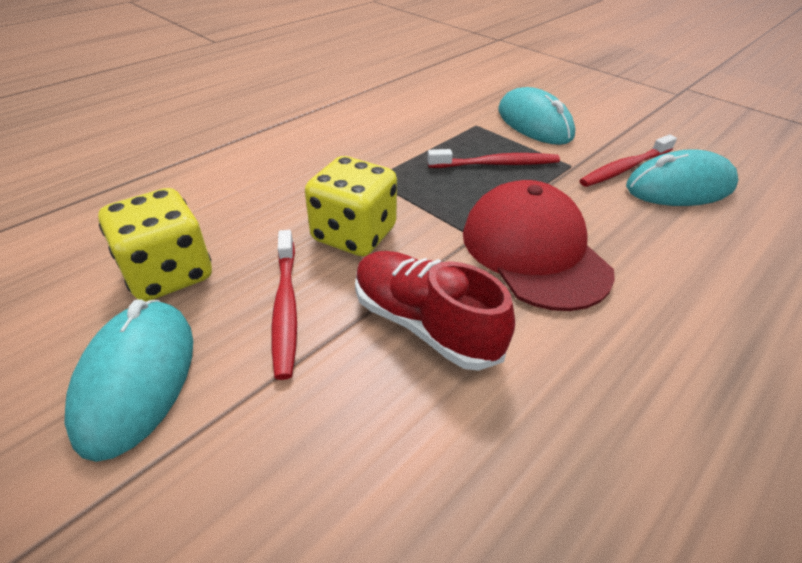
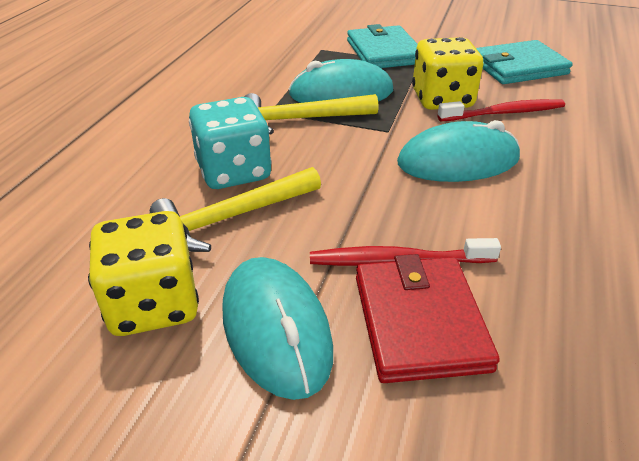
red cap: [463,180,615,311] = 1 -> none = 0
red shoe: [355,251,515,371] = 1 -> none = 0
red toothbrush: [271,230,297,380] [427,149,560,168] [579,135,677,187] = 3 -> [310,238,501,266] [437,99,565,121] = 2
red wallet: none = 0 -> [356,254,500,383] = 1
turquoise dice: none = 0 -> [189,97,272,189] = 1
turquoise wallet: none = 0 -> [347,24,418,68] [476,40,573,84] = 2
yellow hammer: none = 0 -> [150,167,321,252] [244,93,378,134] = 2

